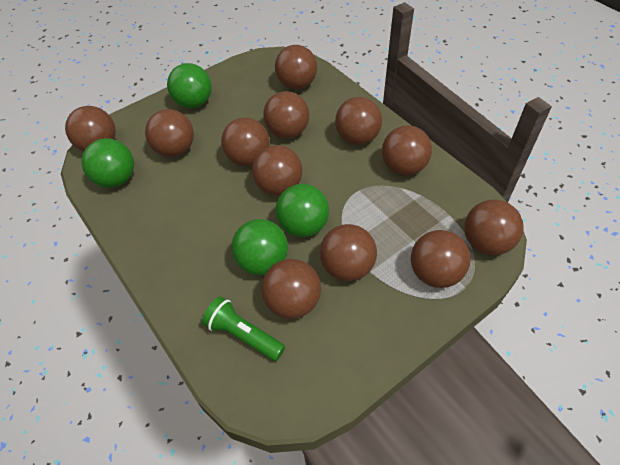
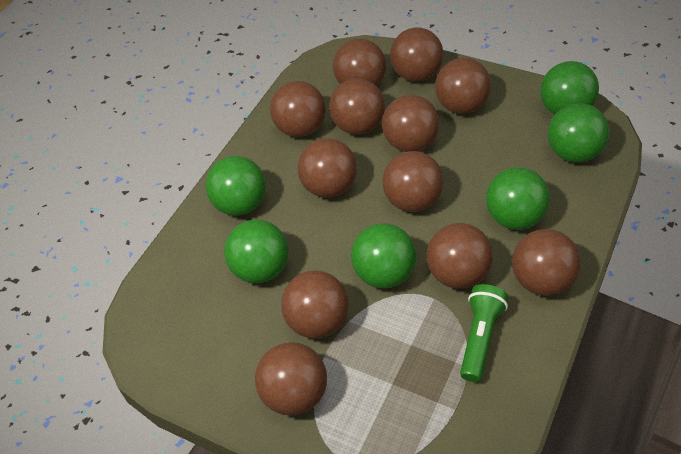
green ball: [82,138,134,188] [167,63,212,108] [231,219,288,275] [276,184,329,237] = 4 -> [206,156,266,216] [224,219,289,283] [351,223,416,289] [486,167,550,230] [540,61,599,115] [548,103,609,163] = 6

